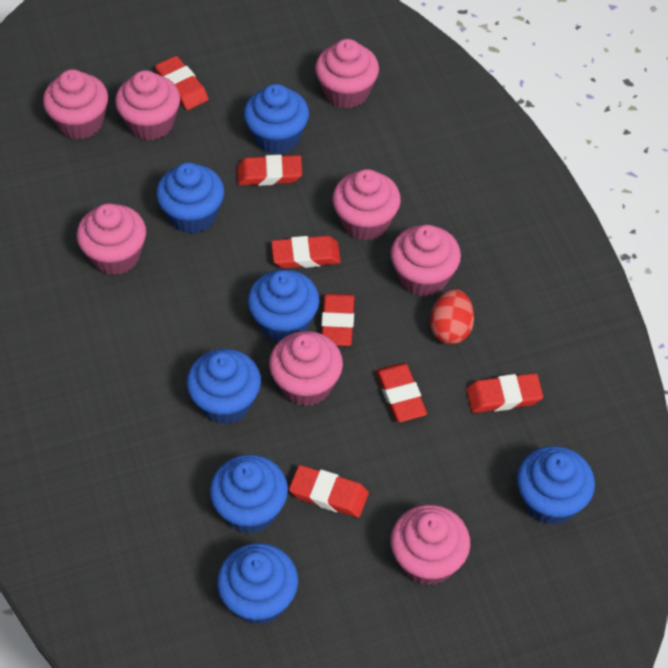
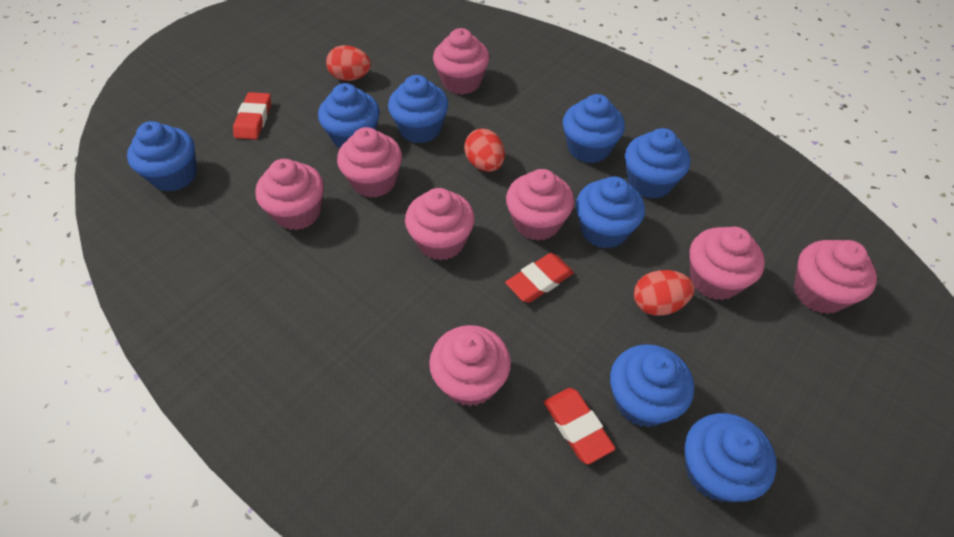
blue cupcake: [156,162,224,234] [187,349,261,424] [210,455,288,534] [217,543,298,625] [244,84,309,154] [248,269,319,342] [517,446,595,525] = 7 -> [127,121,197,192] [318,83,380,148] [388,75,448,143] [563,94,625,163] [576,176,645,249] [610,344,694,427] [625,128,690,199] [685,413,777,502] = 8
red egg: [430,289,474,344] = 1 -> [326,45,371,81] [464,129,505,172] [634,270,695,316] = 3
red eraser: [155,56,209,110] [237,155,302,186] [271,236,341,268] [289,465,369,518] [321,293,354,346] [376,363,427,422] [466,373,543,413] = 7 -> [233,92,271,140] [505,253,574,303] [544,388,615,464] = 3

